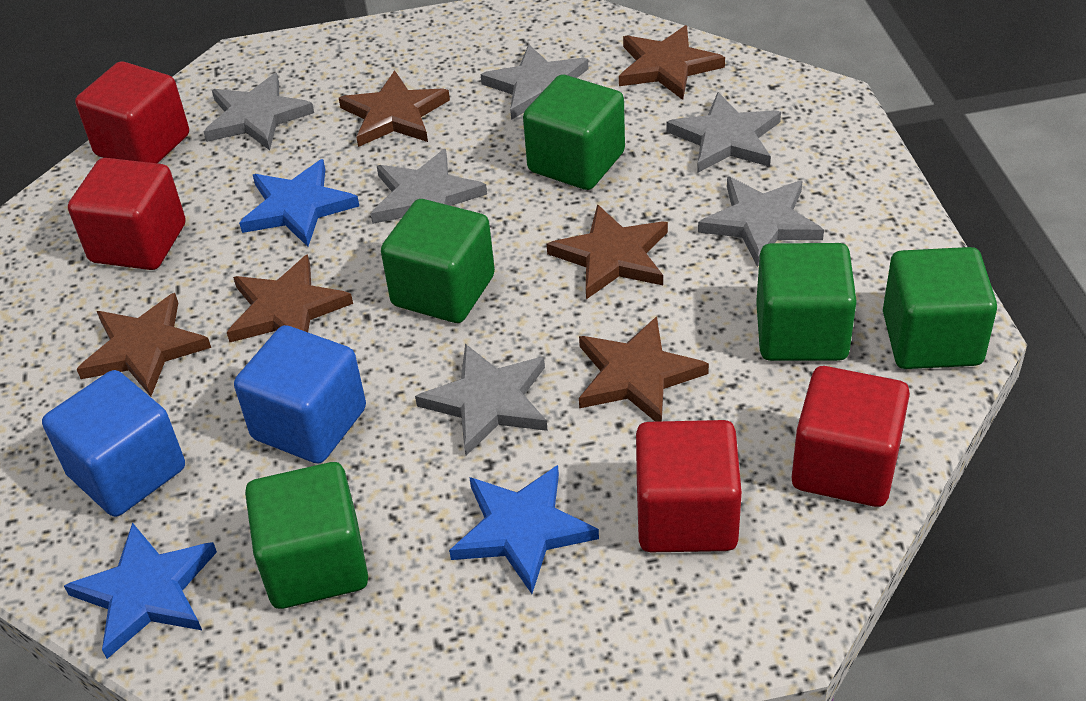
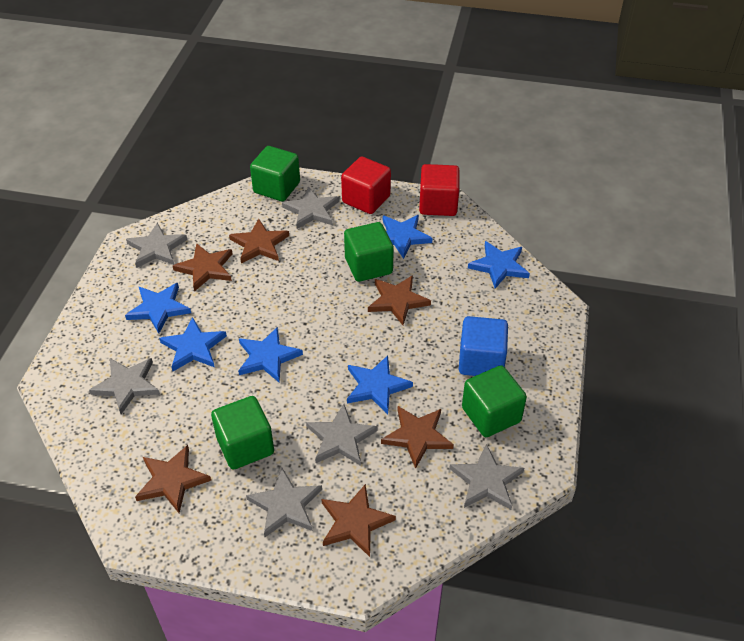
blue cube: [42,370,185,517] [234,325,366,464] = 2 -> [459,316,508,376] = 1
blue star: [64,523,217,659] [239,159,359,247] [449,465,599,594] = 3 -> [125,283,191,334] [159,317,227,371] [238,327,303,382] [347,356,413,414] [383,215,432,259] [468,241,530,289] = 6
green cube: [245,462,368,609] [381,199,495,323] [523,75,625,190] [756,243,857,361] [883,247,997,369] = 5 -> [211,396,274,469] [250,146,300,201] [344,222,394,282] [462,365,527,437] = 4
red cube: [68,158,185,270] [75,61,189,164] [636,420,742,552] [792,366,910,507] = 4 -> [341,157,391,214] [419,164,460,216] = 2

